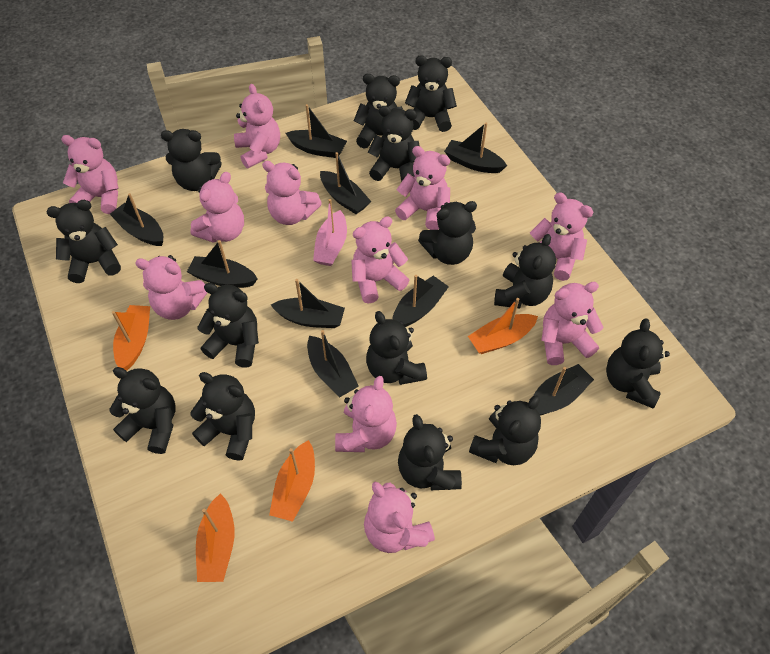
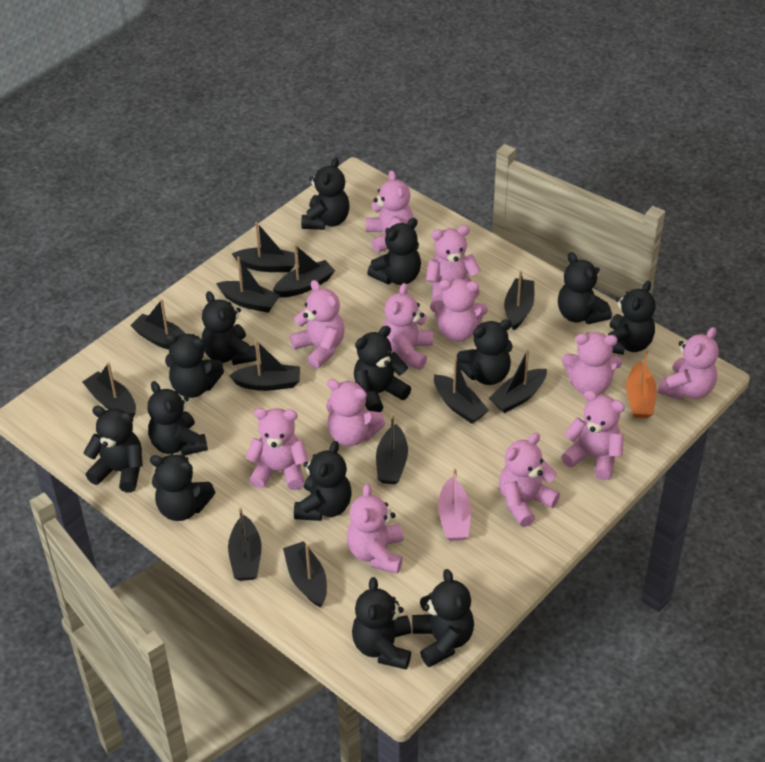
black boat: [110,193,163,246] [187,240,258,288] [271,279,345,328] [285,104,347,158] [307,330,359,397] [320,152,372,214] [392,275,449,327] [444,122,507,173] [533,364,594,415] = 9 -> [82,362,136,417] [130,299,186,350] [216,257,280,313] [228,508,261,581] [229,340,300,391] [232,222,298,272] [273,245,335,297] [283,541,327,607] [376,414,408,484] [434,357,489,424] [489,349,547,413] [504,271,534,330] = 12
orange boat: [112,305,150,371] [196,493,235,582] [269,440,315,522] [468,298,538,354] = 4 -> [626,349,657,418] = 1
pink teddy bear: [61,135,119,214] [135,255,207,320] [190,172,244,243] [234,84,280,168] [262,161,322,225] [335,376,397,452] [351,216,409,304] [364,482,435,553] [395,146,450,230] [530,192,593,281] [541,282,603,365] = 11 -> [245,408,308,490] [290,280,345,369] [326,379,385,446] [347,484,403,574] [366,170,413,253] [383,283,433,370] [426,225,481,301] [430,279,488,342] [499,433,560,527] [561,390,625,480] [562,332,622,395] [658,327,719,400] = 12

